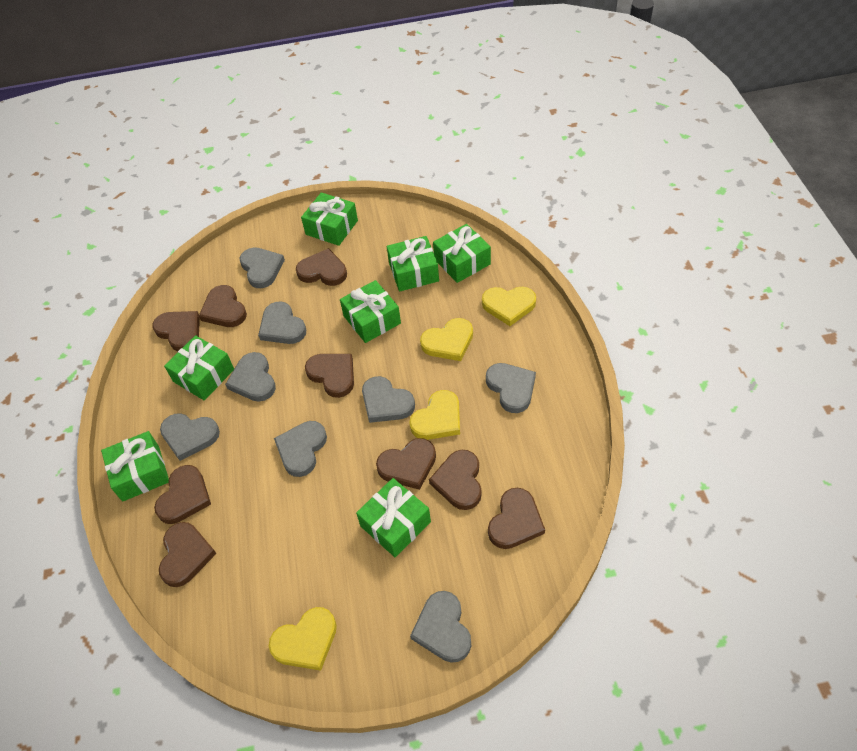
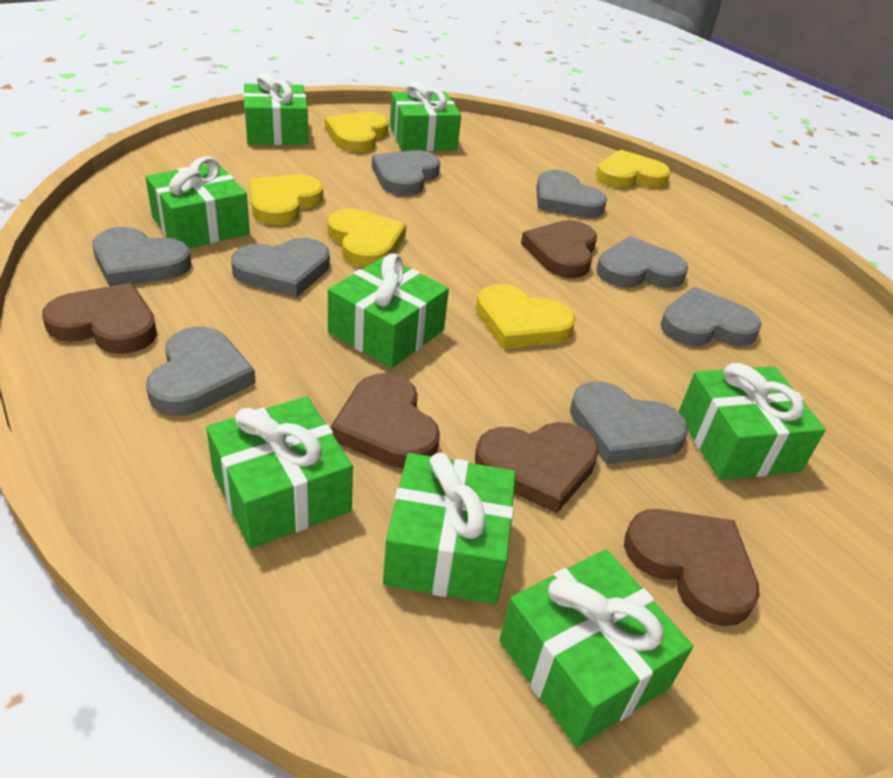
brown heart: [152,311,200,351] [154,465,211,524] [159,522,217,587] [199,285,247,327] [296,248,347,286] [305,354,354,398] [376,438,436,490] [429,450,482,510] [488,488,545,549] = 9 -> [42,283,157,354] [331,373,440,469] [475,422,599,513] [521,220,597,278] [624,509,760,626] = 5
green gift: [101,431,169,502] [164,335,234,401] [301,192,358,246] [340,280,401,343] [356,478,431,557] [387,236,439,292] [433,224,491,283] = 7 -> [146,156,250,248] [206,397,353,549] [244,73,308,145] [328,253,449,368] [383,453,516,605] [390,81,461,151] [500,550,693,747] [679,363,826,480] = 8
yellow heart: [269,607,337,671] [409,390,460,440] [420,318,473,361] [482,287,536,326] = 4 -> [249,175,323,225] [325,112,389,153] [327,208,406,268] [476,284,576,349] [596,150,671,188] = 5

